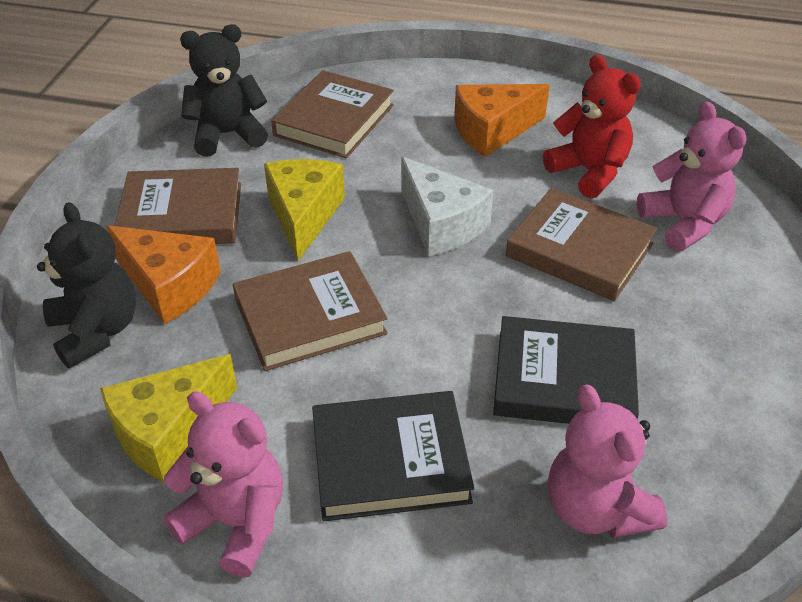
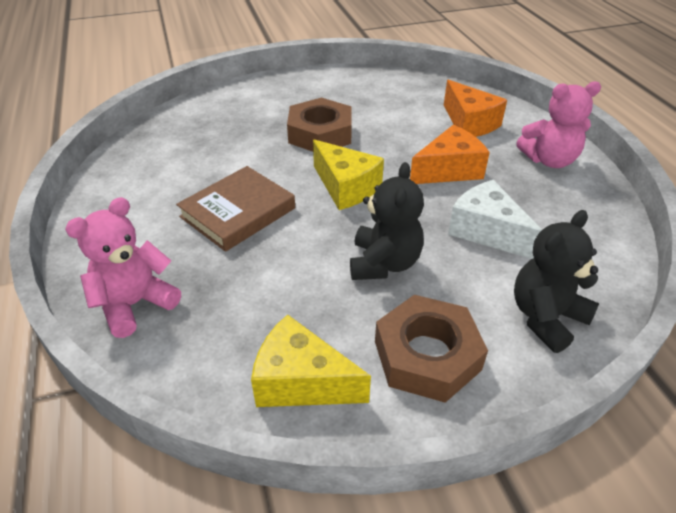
black book: [312,391,474,521] [493,316,639,424] = 2 -> none = 0
brown book: [115,168,241,244] [233,251,388,371] [271,70,394,158] [506,188,657,301] = 4 -> [176,166,295,252] = 1
brown nut: none = 0 -> [287,98,352,152] [375,295,488,403] = 2
pink teddy bear: [163,391,283,578] [548,384,667,538] [637,102,746,251] = 3 -> [65,197,181,338] [516,81,601,168] = 2
red teddy bear: [543,55,641,199] = 1 -> none = 0

